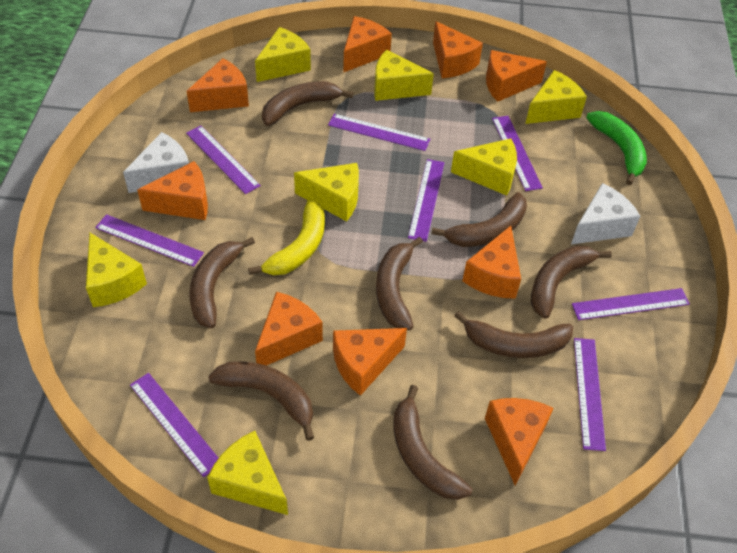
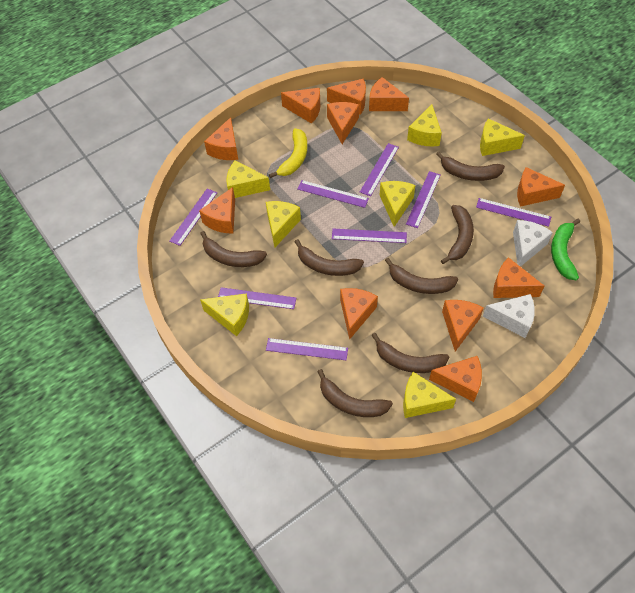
brown banana: [189,237,255,328] [208,361,314,441] [262,81,353,126] [376,237,423,330] [394,385,472,500] [431,192,527,247] [455,311,573,358] [531,245,612,319] = 8 -> [200,231,267,267] [295,239,364,276] [317,369,393,417] [371,333,449,373] [385,258,458,294] [436,152,505,181] [441,205,474,264] = 7
orange cheese: [137,161,208,220] [186,58,249,112] [255,292,323,366] [333,328,407,396] [343,16,392,73] [433,21,483,78] [462,226,521,299] [485,398,553,486] [486,50,547,102] = 9 -> [199,187,235,234] [204,117,238,160] [281,88,320,124] [327,78,366,115] [327,102,359,144] [340,288,378,340] [369,77,409,111] [429,356,482,402] [442,300,484,352] [493,257,544,298] [517,167,565,207] = 11

